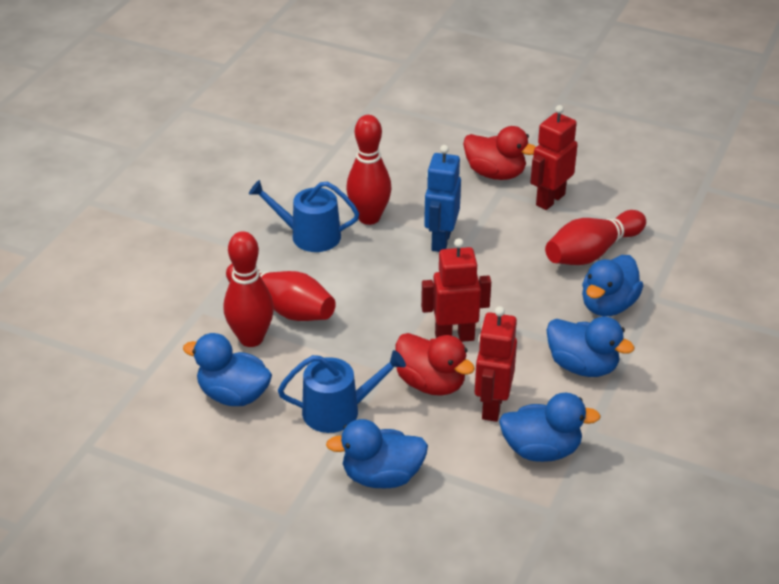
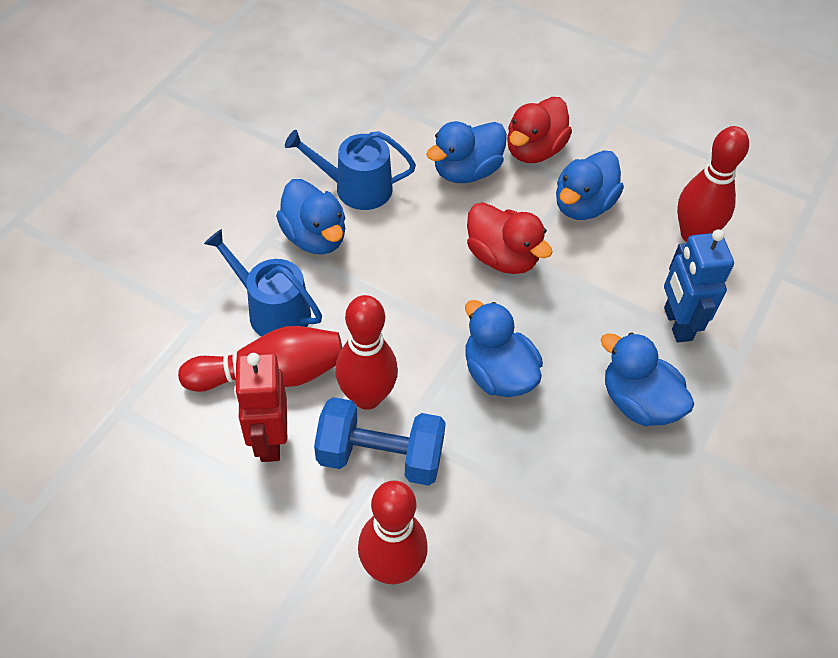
blue dumbbell: none = 0 -> [314,397,446,486] = 1
red robot: [421,238,491,342] [475,306,517,422] [530,105,578,210] = 3 -> [234,352,287,462] = 1

